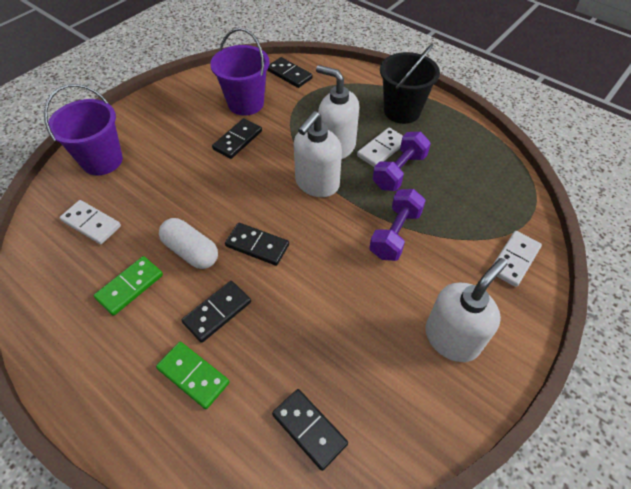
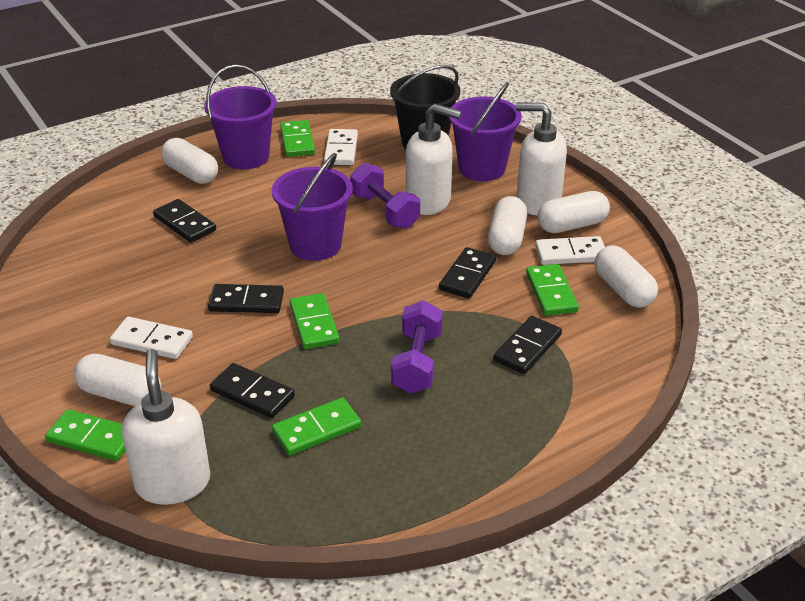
green domino: [94,256,163,316] [156,342,230,409] = 2 -> [45,409,125,461] [272,397,361,456] [280,120,315,157] [290,293,339,349] [526,264,579,316] = 5
purple bucket: [44,84,123,176] [210,28,269,115] = 2 -> [204,64,277,169] [272,153,353,261] [449,82,522,181] = 3
white capsule: [159,218,218,269] = 1 -> [74,354,161,406] [161,138,218,184] [488,196,527,255] [538,191,610,233] [595,245,658,308] = 5

